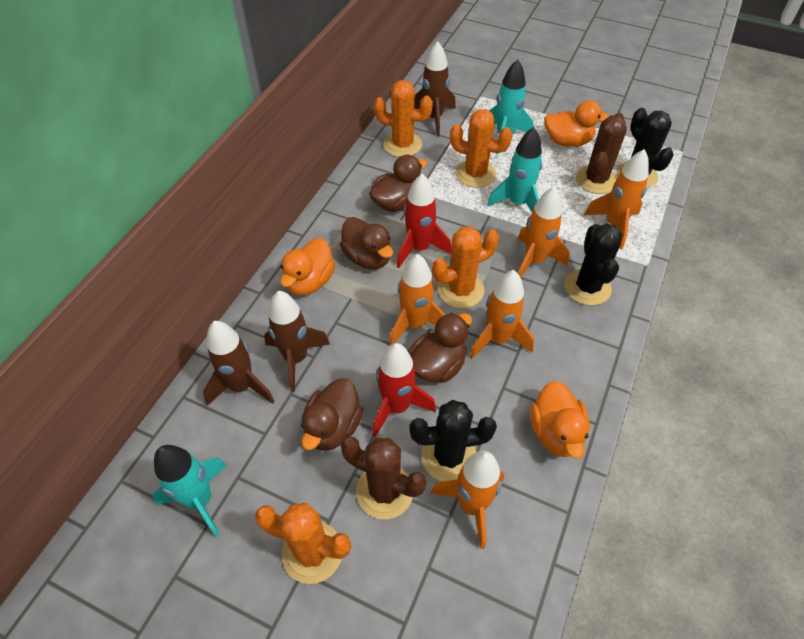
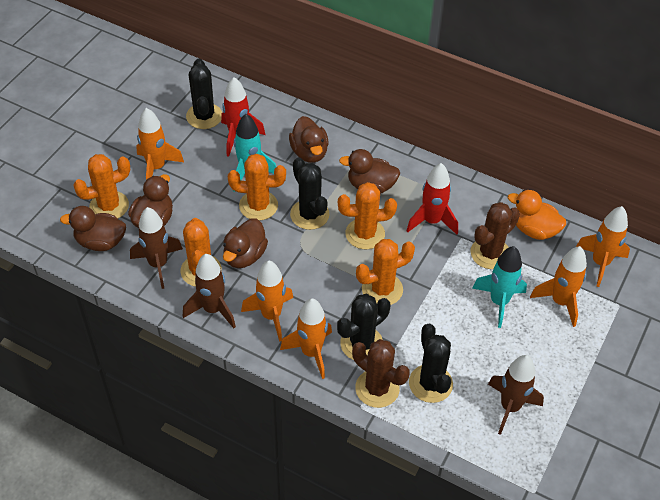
black cactus: [409,400,497,481] [564,223,622,306] [617,108,674,188] = 3 -> [186,59,222,129] [290,157,330,230] [337,294,390,360] [409,323,453,403] = 4
brown duck: [301,378,363,451] [340,217,393,269] [369,155,427,212] [408,313,472,382] = 4 -> [60,206,126,251] [128,174,173,228] [223,218,268,268] [289,116,328,163] [339,149,400,194] = 5
orange cactus: [255,503,351,584] [374,80,433,157] [432,227,499,308] [450,109,513,188] = 4 -> [73,154,130,218] [180,218,222,287] [228,154,286,220] [338,182,397,249] [356,239,415,305] = 5
orange duck: [280,238,335,295] [530,381,590,459] [544,100,609,147] = 3 -> [508,190,566,240] = 1
turquoise rocket: [153,445,226,537] [487,127,542,212] [489,59,533,155] = 3 -> [233,114,276,192] [472,246,527,328] = 2

